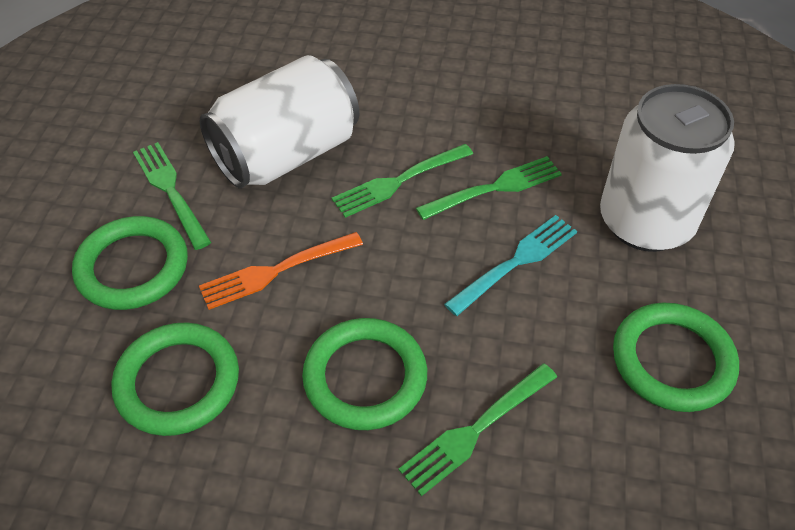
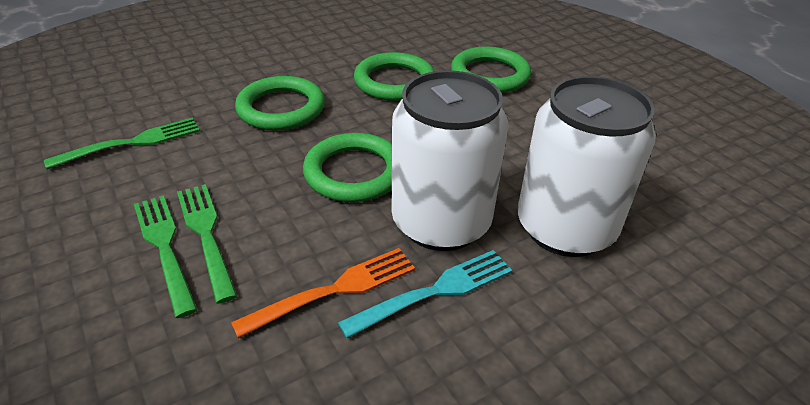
green fork: [133,142,211,250] [332,144,473,218] [398,363,557,496] [416,156,562,220] = 4 -> [44,118,200,169] [134,195,198,318] [177,184,237,304] = 3

